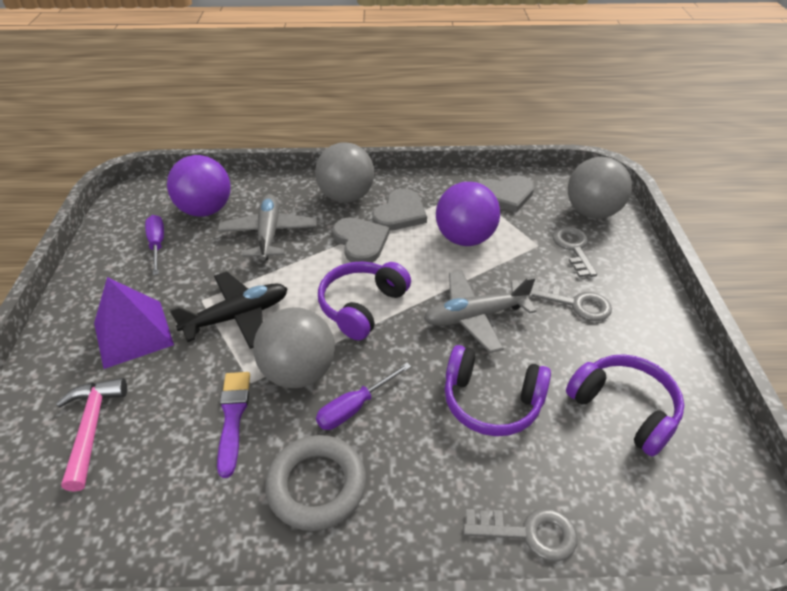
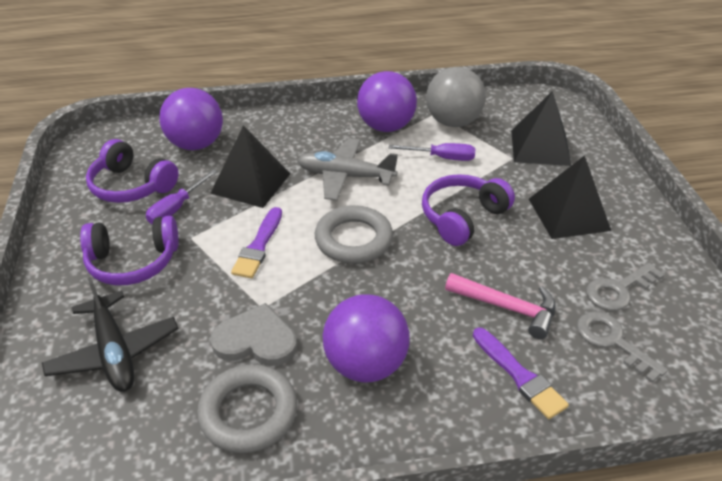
black pyramid: none = 0 -> [211,125,290,208] [511,91,571,166] [529,155,611,239] = 3
grey ball: [253,307,335,388] [315,142,374,203] [568,157,632,219] = 3 -> [426,67,486,127] = 1
grey heart: [333,217,389,262] [372,189,427,231] [479,175,535,212] = 3 -> [210,303,297,366] = 1
grey key: [463,508,577,561] [531,282,612,321] [552,227,597,277] = 3 -> [577,311,668,383] [586,263,664,311] = 2
grey plane: [217,194,317,261] [424,270,537,353] = 2 -> [297,138,398,201] = 1
grey ring: [265,435,366,531] = 1 -> [197,364,297,453] [315,205,393,263] = 2
purple ball: [167,155,231,217] [436,182,500,246] = 2 -> [159,88,223,150] [323,294,410,383] [357,71,417,132] = 3
purple brush: [217,372,250,478] = 1 -> [231,207,282,278] [473,328,569,419] = 2
purple pyramid: [94,277,174,369] = 1 -> none = 0

